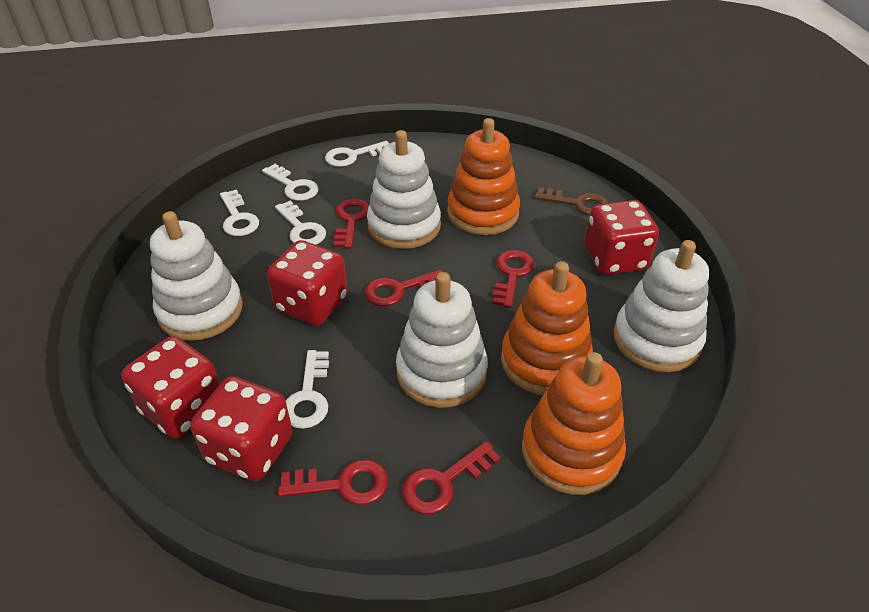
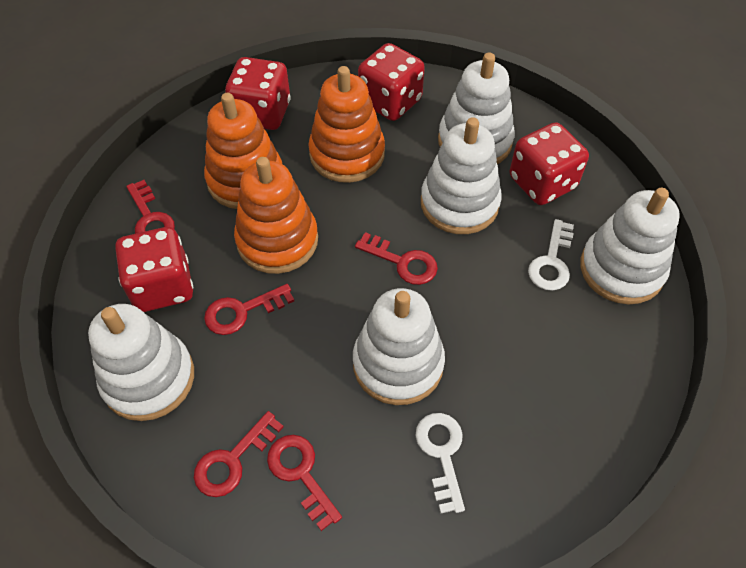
brown key: [534,187,609,215] = 1 -> none = 0
white key: [220,190,259,236] [262,164,319,201] [275,200,326,245] [286,350,329,429] [325,141,389,167] = 5 -> [415,413,465,513] [528,219,574,291] = 2
white stacking toy: [150,211,243,341] [367,130,441,249] [396,272,488,408] [613,240,709,372] = 4 -> [88,304,194,421] [353,288,445,405] [421,117,502,234] [438,52,515,164] [580,188,680,304] = 5

